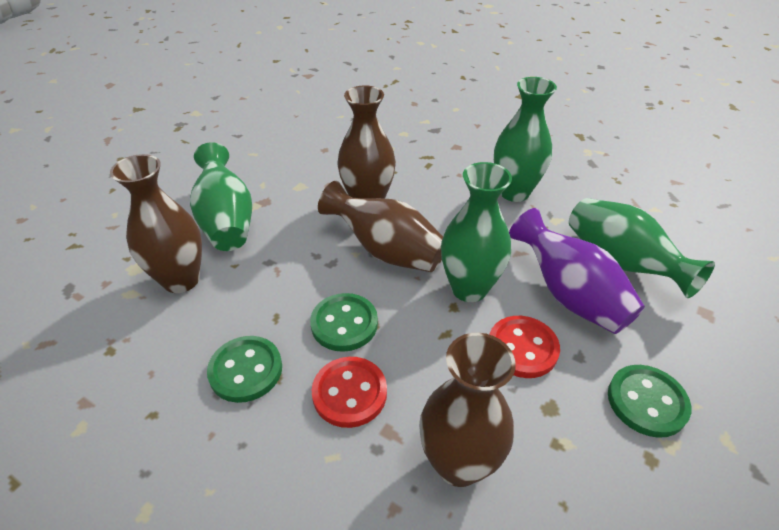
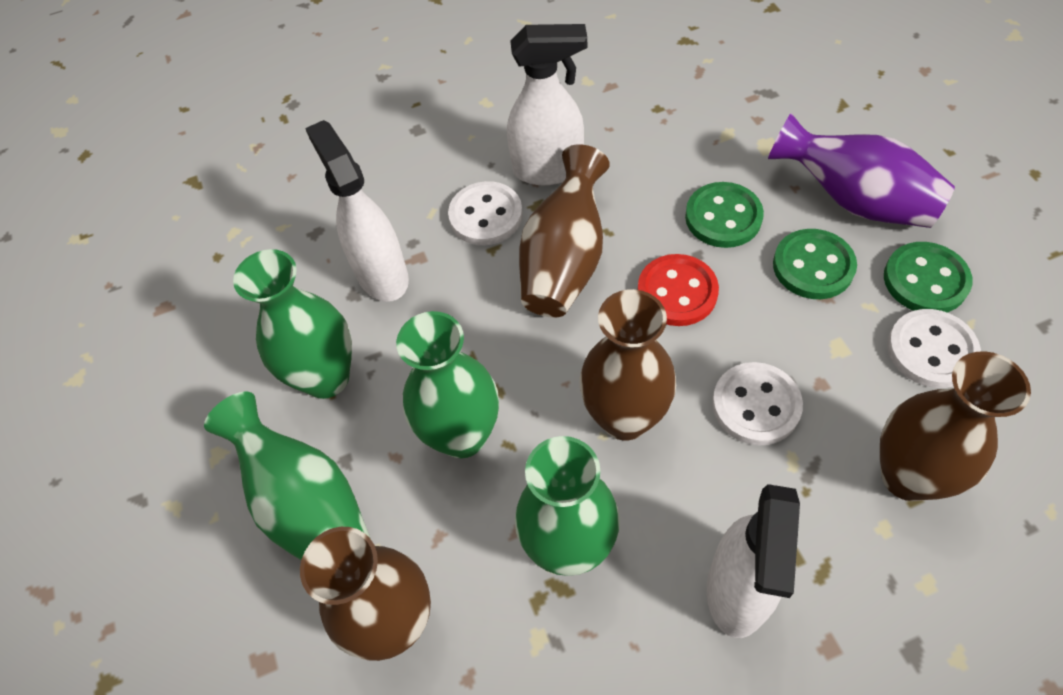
red button: [312,357,387,428] [489,316,560,378] = 2 -> [638,254,719,326] = 1
white button: none = 0 -> [448,181,523,245] [712,362,803,446] [887,309,981,388] = 3
white spray bottle: none = 0 -> [305,120,409,302] [507,24,587,185] [707,484,800,638] = 3

